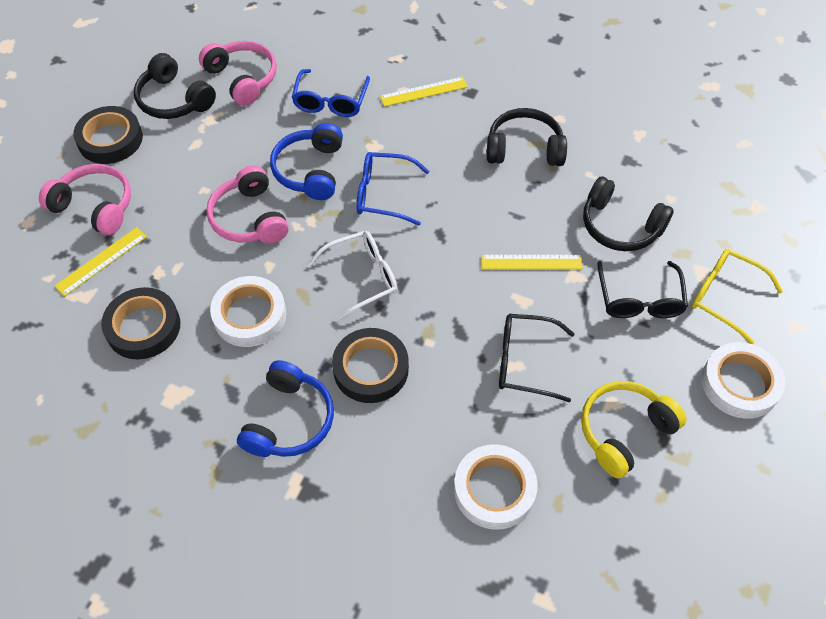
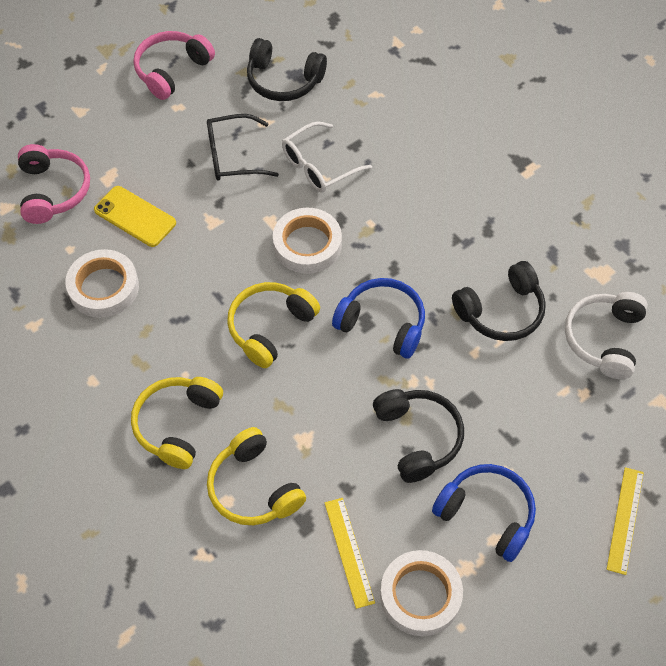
black glasses: [499,314,575,403] [597,261,688,318] = 2 -> [207,114,279,181] = 1
black tape: [73,106,143,164] [101,287,180,359] [332,328,409,403] = 3 -> none = 0
blue glasses: [292,69,370,117] [357,152,429,226] = 2 -> none = 0
pink headphones: [39,164,131,235] [199,41,277,106] [206,165,289,244] = 3 -> [18,144,90,224] [133,31,215,100] = 2
white headphones: none = 0 -> [565,292,648,379] = 1
yellow glasses: [692,249,783,344] = 1 -> none = 0
yellow headphones: [581,381,686,478] = 1 -> [131,377,223,469] [207,427,306,525] [227,282,320,368] = 3
yellow phone: none = 0 -> [94,186,176,247] = 1
yellow ruler: [55,227,147,296] [380,77,468,107] [481,255,583,269] = 3 -> [325,498,375,609] [607,467,644,575] = 2

